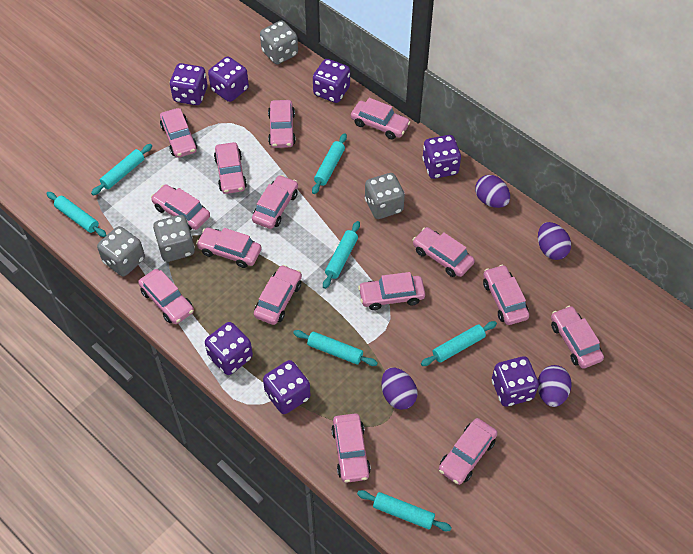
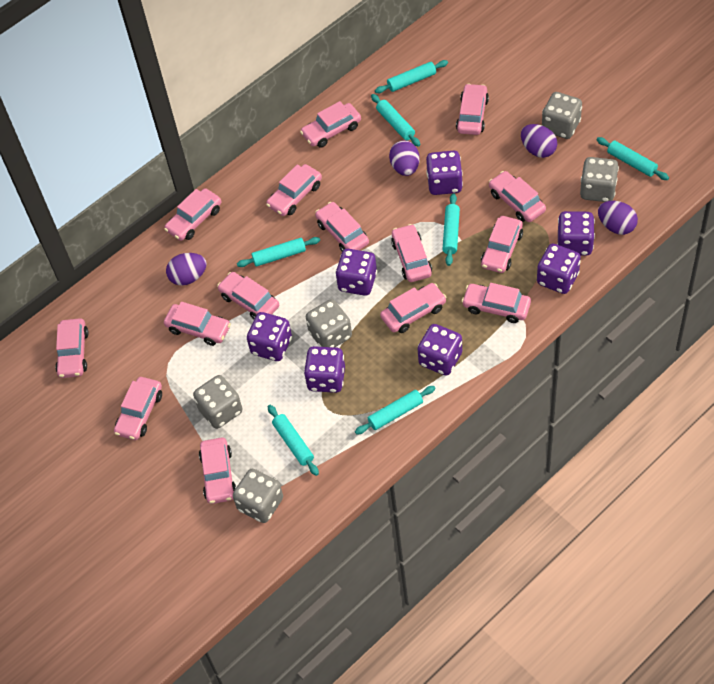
grey dice: [97,226,145,276] [153,215,195,262] [260,20,298,64] [365,173,405,219] = 4 -> [193,375,242,429] [233,468,283,523] [306,299,352,347] [542,92,582,139] [580,157,619,202] = 5

